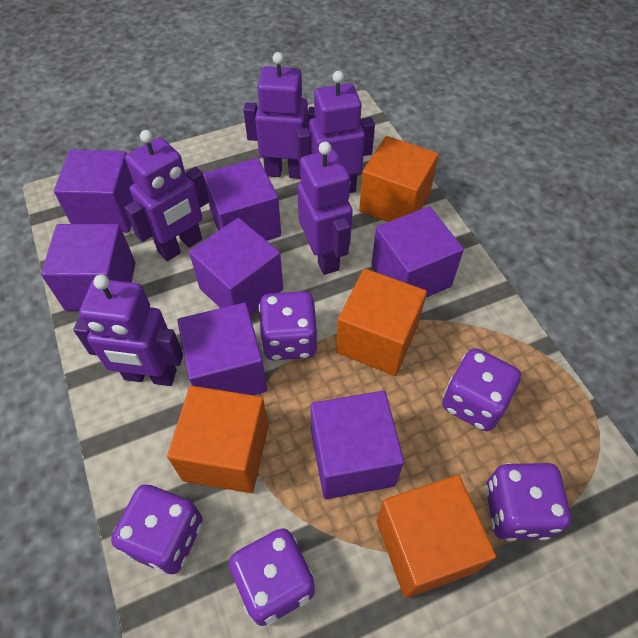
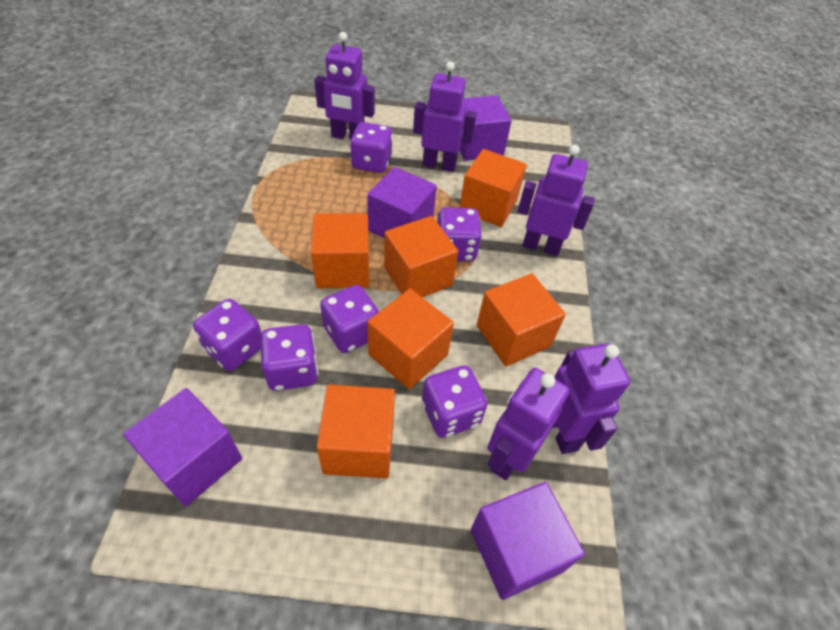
orange cube: [167,386,268,493] [336,269,427,376] [359,136,439,222] [376,475,496,598] = 4 -> [311,213,369,288] [317,384,395,478] [367,289,454,389] [384,216,458,297] [460,149,527,227] [477,273,566,367] = 6
purple cube: [41,224,136,311] [54,150,135,232] [177,303,267,395] [189,218,283,315] [203,158,281,241] [310,391,404,499] [371,206,464,297] = 7 -> [123,388,242,506] [367,167,437,238] [459,95,512,161] [471,482,585,600] = 4
purple dice: [111,484,203,574] [229,528,315,626] [259,291,317,360] [442,348,521,431] [485,463,571,541] = 5 -> [193,299,262,371] [260,324,318,391] [320,285,380,353] [350,122,393,173] [422,365,487,438] [437,207,482,261] = 6

